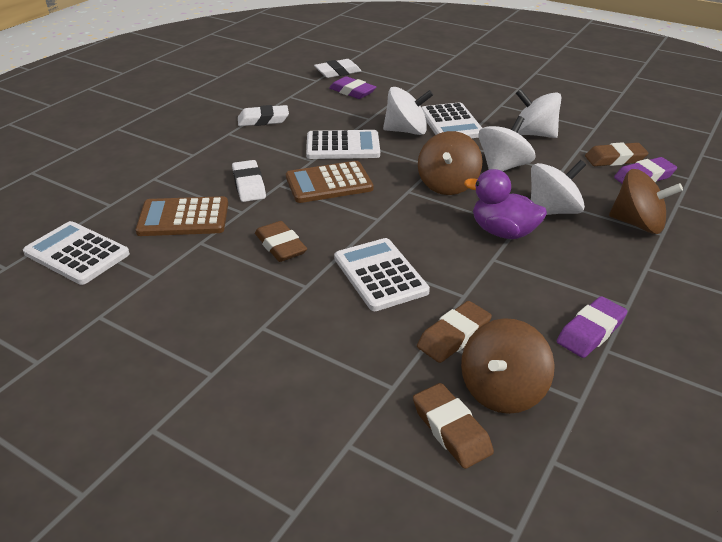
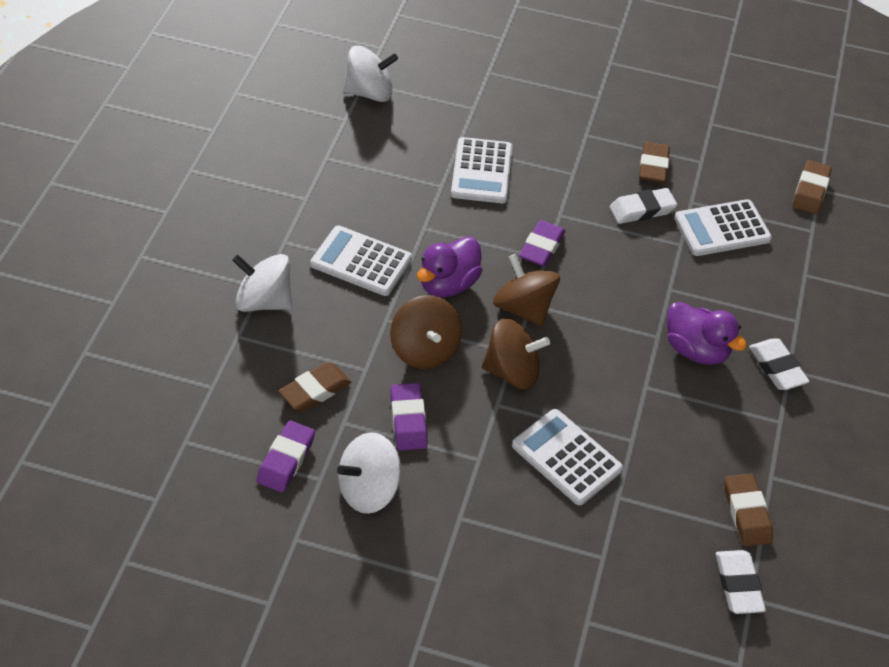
brown calculator: [135,196,228,236] [286,161,374,203] = 2 -> none = 0
purple duck: [464,169,547,239] = 1 -> [417,236,482,297] [667,302,747,365] = 2
white spinning top: [383,87,433,135] [478,116,535,171] [516,89,561,138] [531,160,586,215] = 4 -> [232,254,292,312] [337,432,401,514] [343,46,398,102] = 3

